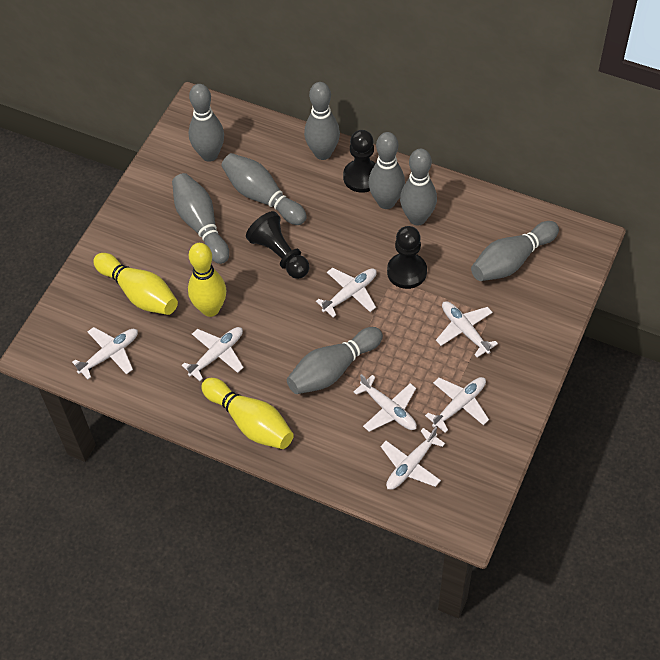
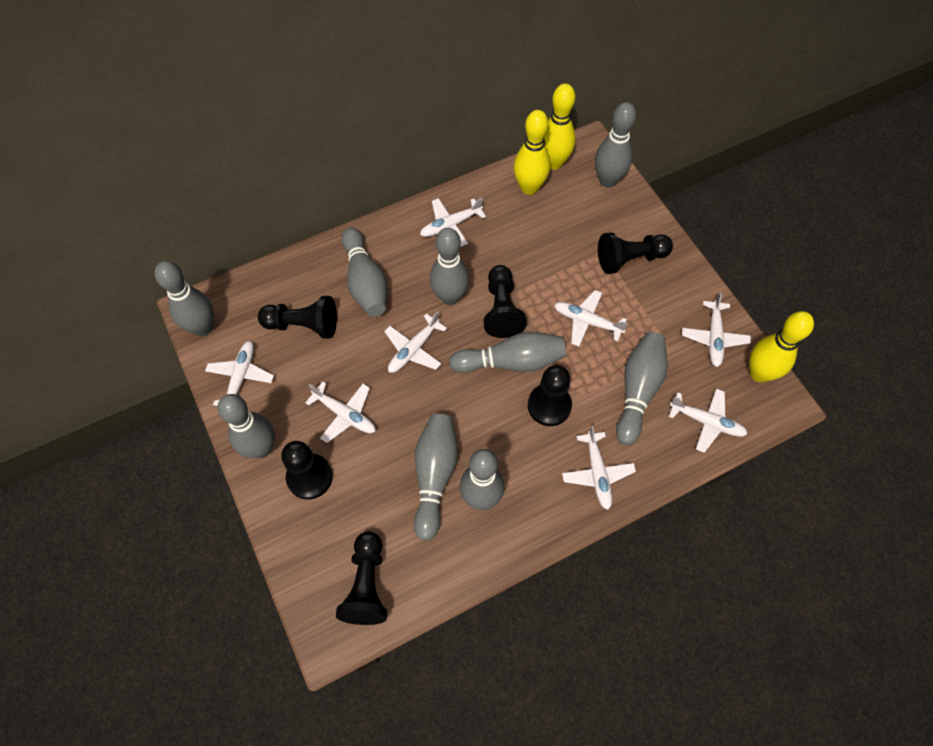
black pawn: [246,211,309,279] [343,130,376,193] [387,226,427,289] = 3 -> [258,296,337,339] [281,441,333,500] [336,531,387,625] [484,265,527,338] [528,365,572,426] [598,232,673,274] = 6
grey bowling pin: [172,173,229,264] [189,84,224,162] [221,153,307,225] [287,327,383,394] [304,82,340,160] [369,132,405,209] [400,149,437,225] [471,221,559,281] = 8 -> [154,261,214,336] [218,394,275,458] [341,227,388,317] [414,414,458,541] [430,228,469,305] [449,332,566,373] [460,449,504,510] [595,102,636,188] [616,332,668,445] = 9
white plane: [72,327,138,380] [182,327,244,381] [316,268,377,318] [354,374,417,432] [381,427,445,490] [425,377,489,433] [436,301,498,358] = 7 -> [205,341,274,406] [305,382,376,443] [384,311,447,373] [420,198,486,247] [554,290,628,347] [562,426,636,510] [669,388,748,452] [682,293,751,367] = 8

